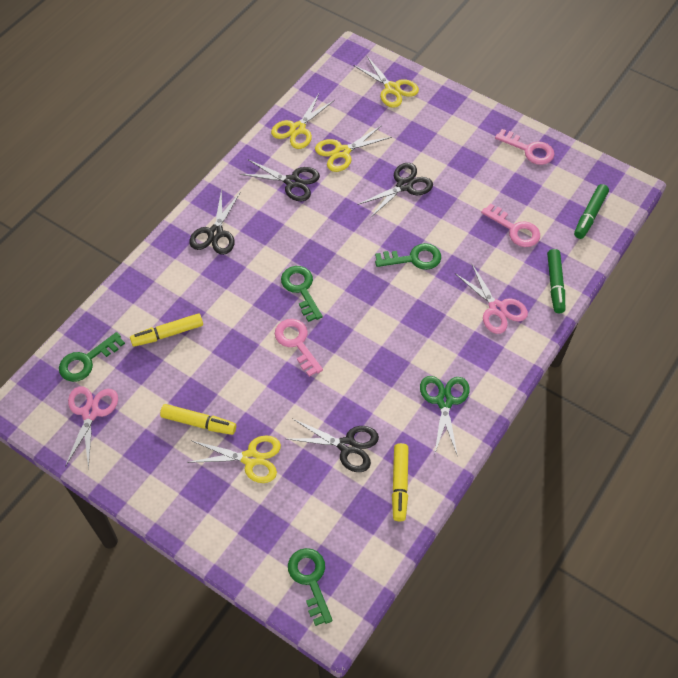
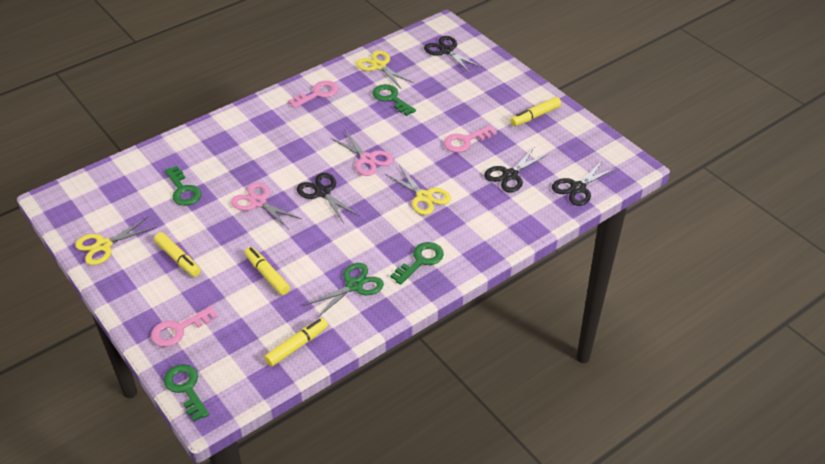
green marker: [547,249,565,313] [574,184,609,239] = 2 -> none = 0
yellow marker: [130,313,203,347] [160,404,236,435] [392,443,408,521] = 3 -> [154,232,201,277] [245,247,290,295] [264,318,328,367] [511,97,561,126] = 4
yellow scissors: [187,435,281,483] [271,94,335,149] [315,125,392,172] [353,56,419,108] = 4 -> [75,217,156,265] [356,51,414,88] [385,165,451,215] = 3

